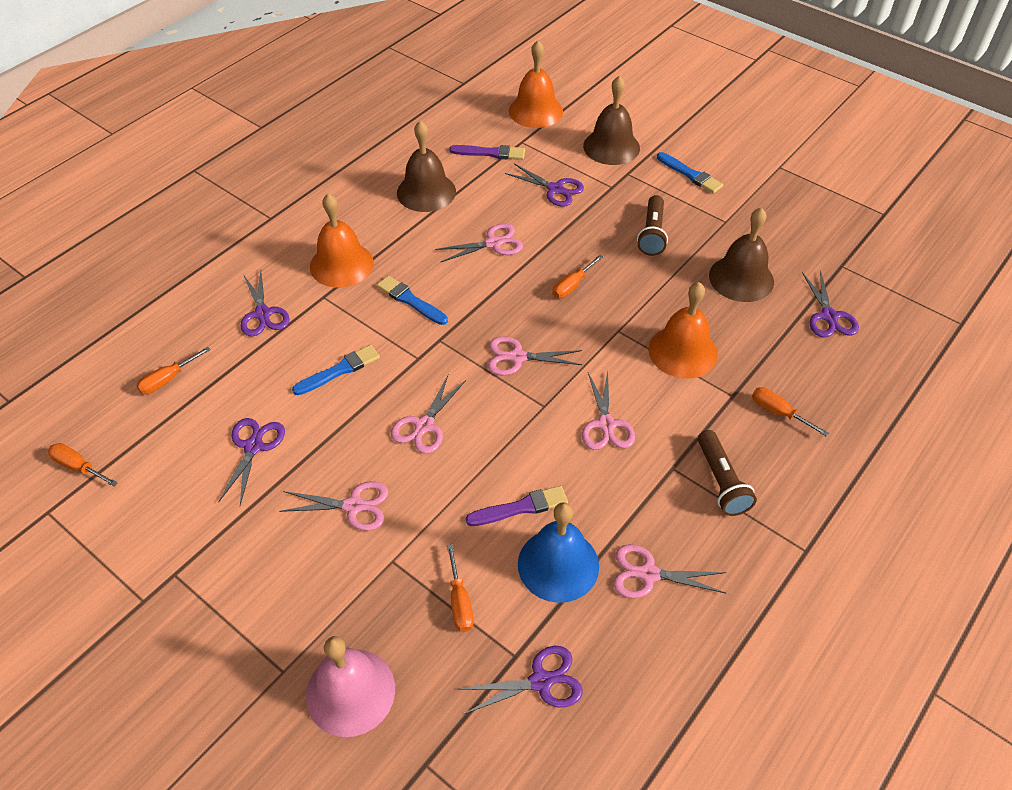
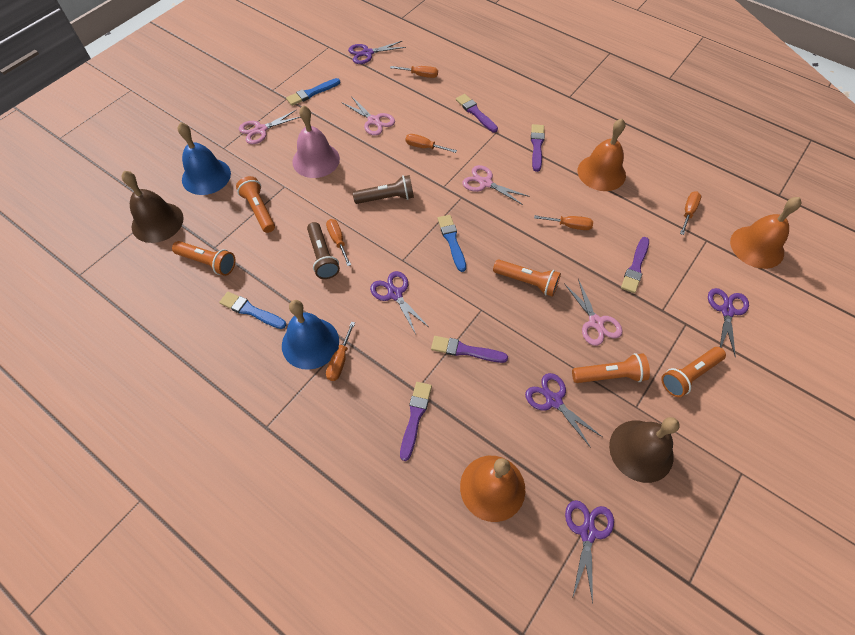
blue bell: [518,502,599,603] = 1 -> [178,122,231,195] [282,300,339,370] = 2
brown bell: [397,121,456,212] [583,75,640,165] [709,208,774,302] = 3 -> [121,171,184,243] [609,417,680,483] = 2
orange flashlight: none = 0 -> [172,241,236,276] [236,176,275,233] [493,260,561,297] [572,353,650,383] [661,347,726,397] = 5
orange screwdriver: [48,443,118,487] [136,347,211,394] [447,544,474,632] [552,254,603,298] [752,387,829,437] = 5 -> [326,219,351,266] [326,322,355,381] [390,66,438,78] [406,134,457,153] [534,215,593,230] [680,191,701,235] = 6
pink scissors: [279,481,388,531] [391,375,466,454] [435,224,523,262] [488,336,582,376] [582,371,635,450] [613,544,726,598] = 6 -> [239,109,301,144] [342,96,395,136] [462,165,530,205] [564,279,623,346] = 4
purple brush: [449,145,525,160] [465,486,568,526] = 2 -> [400,382,432,461] [431,336,508,363] [456,94,498,133] [531,124,545,172] [621,237,649,293] = 5

